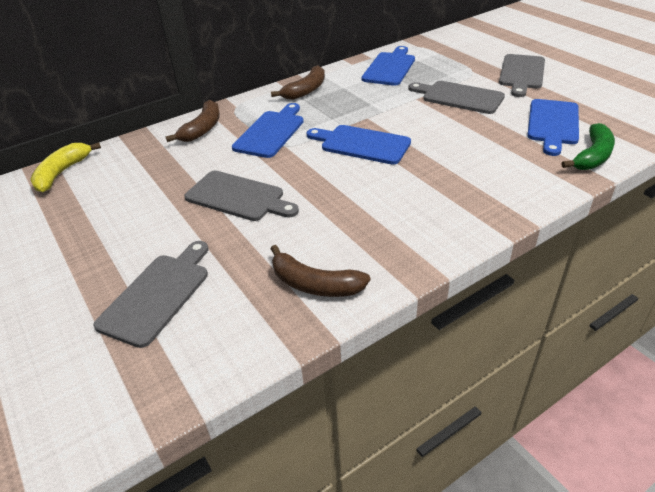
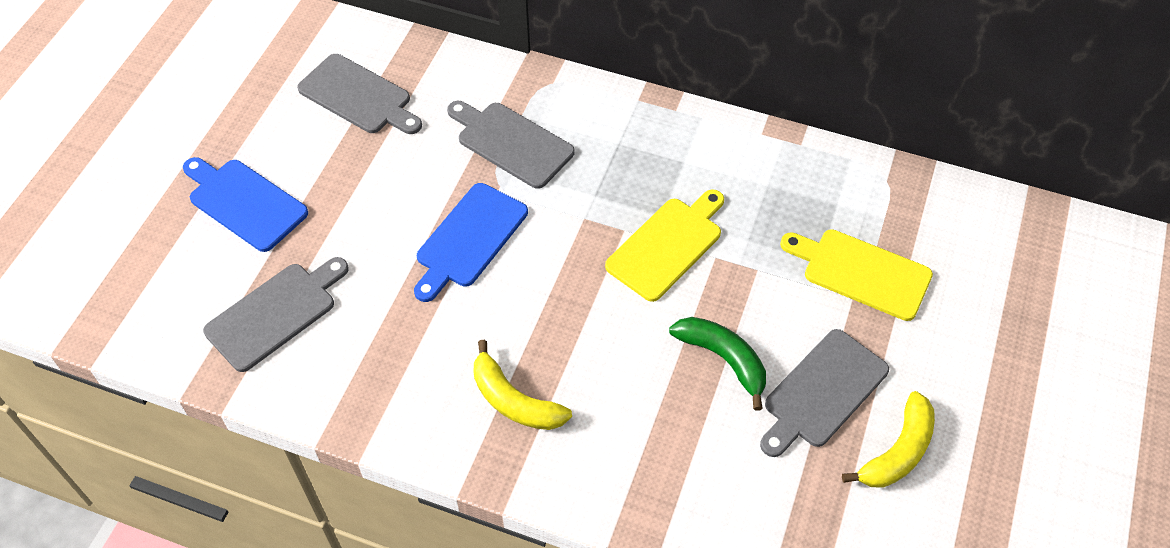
blue cutting board: [232,103,304,158] [307,125,411,165] [362,46,415,86] [527,99,579,156] = 4 -> [183,157,308,252] [414,183,528,302] = 2
brown banana: [165,100,220,142] [271,65,325,100] [271,245,370,297] = 3 -> none = 0
yellow banana: [30,142,101,192] = 1 -> [473,340,572,430] [842,391,935,488] = 2
yellow cutting board: none = 0 -> [605,189,724,302] [780,229,933,321] = 2

